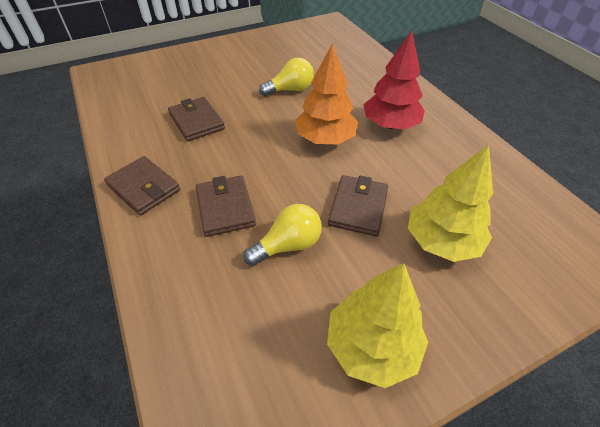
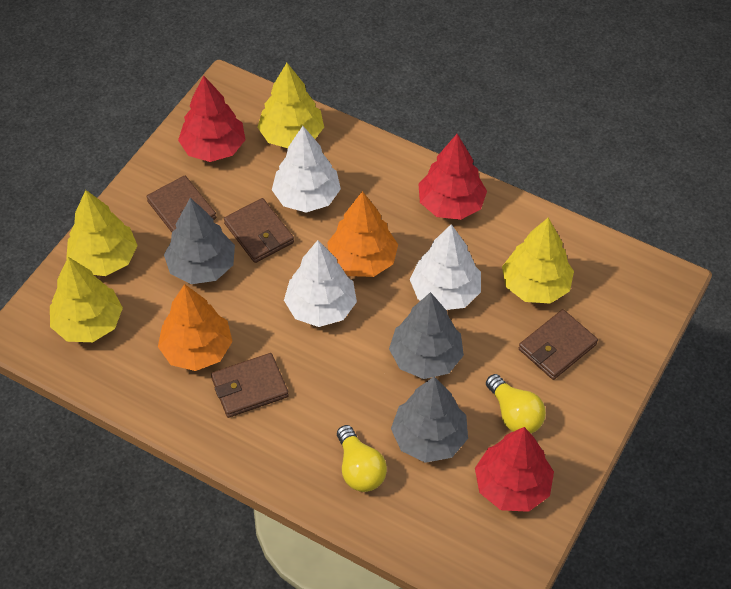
grey tree: none = 0 -> [164,198,235,284] [389,292,464,379] [391,376,468,463] = 3
orange tree: [295,43,358,145] = 1 -> [158,284,233,371] [327,191,398,277] = 2
red tree: [363,31,425,129] = 1 -> [178,75,245,162] [418,134,487,220] [475,427,554,512] = 3
white tree: none = 0 -> [272,126,341,213] [284,240,357,327] [410,224,481,310] = 3
yellow tree: [327,263,428,388] [408,145,493,262] = 2 -> [50,257,123,342] [66,190,138,276] [257,63,324,148] [502,218,574,304] = 4

